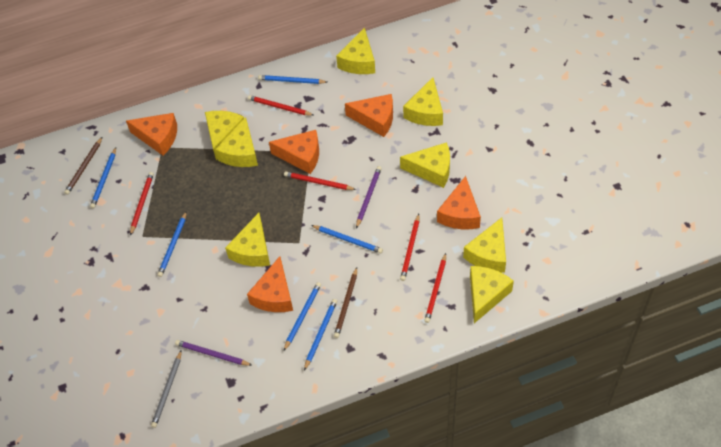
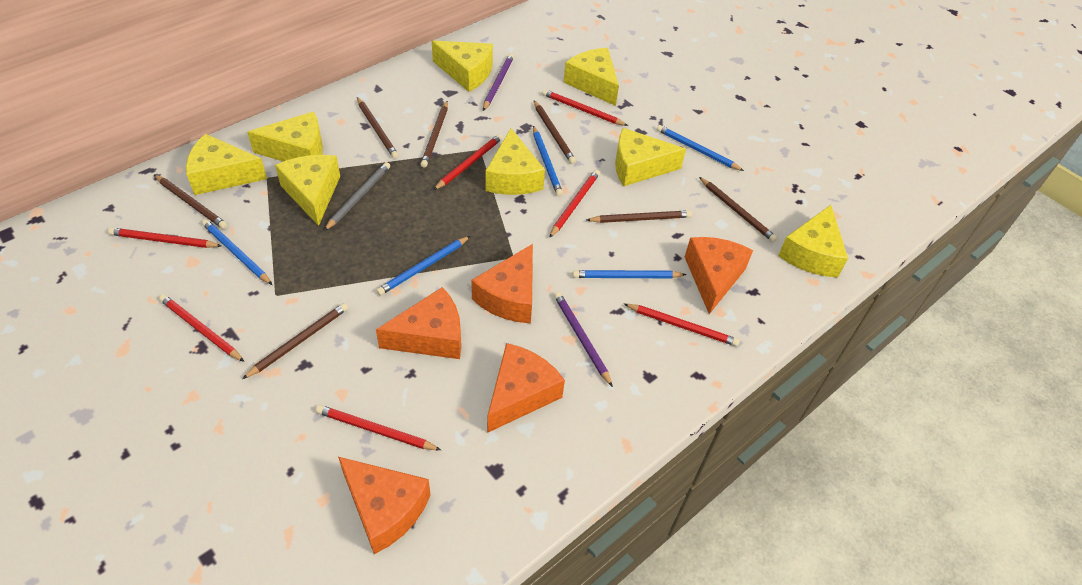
blue pencil: [90,147,116,209] [157,211,187,277] [258,75,327,84] [284,282,321,351] [304,299,337,371] [311,225,383,254] = 6 -> [202,219,272,285] [376,236,470,295] [533,126,563,196] [573,270,687,278] [657,125,744,171] = 5
brown pencil: [64,137,102,195] [334,267,357,338] = 2 -> [154,175,228,229] [242,303,348,379] [357,97,399,159] [421,100,448,168] [534,100,576,164] [587,210,692,223] [699,177,777,242] = 7
red pencil: [130,172,154,236] [248,95,314,116] [284,171,357,190] [400,214,419,281] [424,253,446,323] = 5 -> [108,228,222,248] [159,294,245,362] [316,405,441,450] [433,134,503,190] [542,89,628,126] [549,170,600,238] [624,304,740,346] = 7

